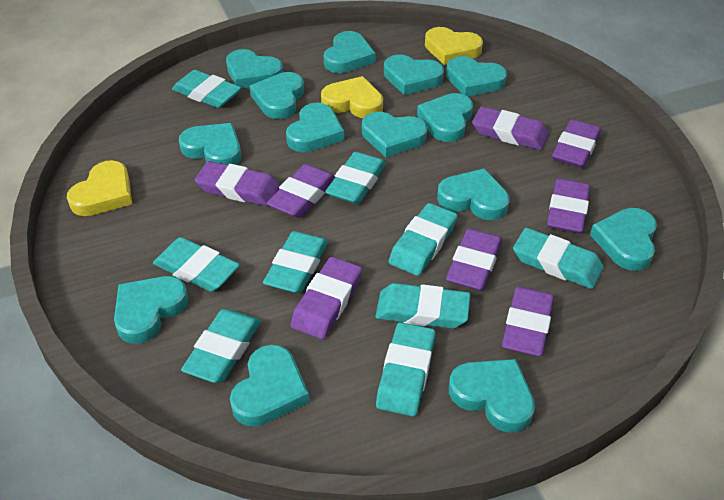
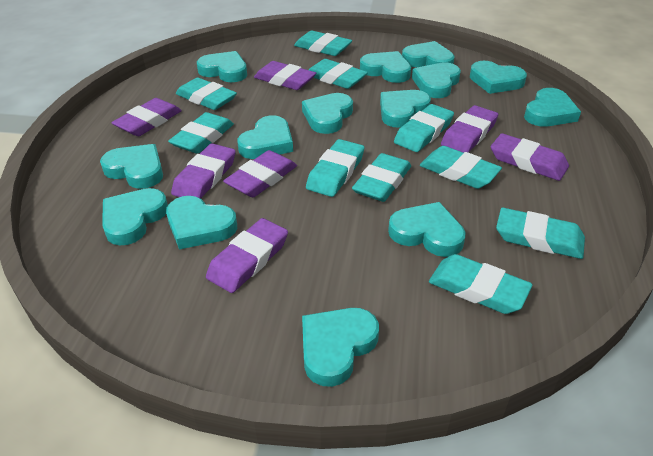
purple eraser: [195,161,280,206] [266,164,335,218] [290,257,362,339] [446,229,502,291] [472,106,549,150] [502,287,554,356] [547,179,590,234] [552,119,601,168] = 8 -> [111,98,182,136] [171,143,235,199] [206,218,288,293] [223,150,297,197] [254,61,316,90] [441,105,498,153] [491,133,569,181] = 7
turquoise eraser: [153,237,240,292] [172,70,241,108] [181,309,261,383] [263,231,328,293] [325,152,386,204] [375,283,471,328] [376,322,435,417] [389,203,457,276] [513,228,604,289] = 9 -> [168,112,234,154] [176,77,237,110] [294,30,352,56] [306,139,364,197] [309,59,368,89] [352,153,411,202] [394,104,454,152] [420,146,502,189] [429,254,533,314] [496,208,585,259] = 10
yellow heart: [67,160,132,216] [321,76,383,118] [425,27,483,65] = 3 -> none = 0

